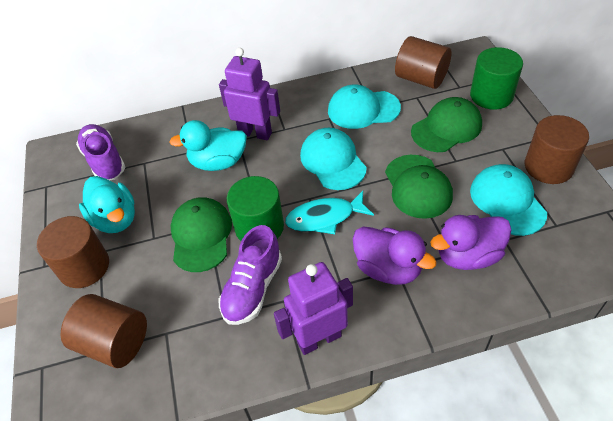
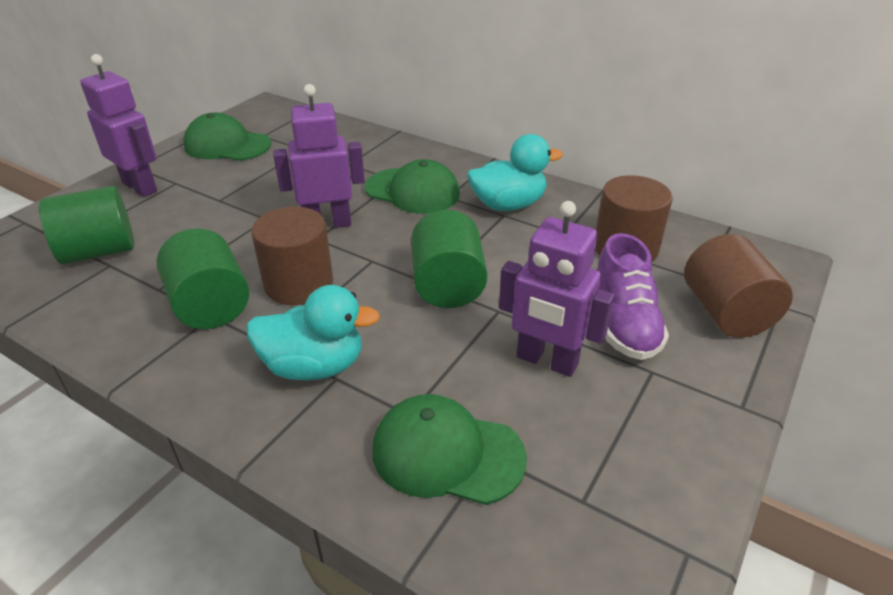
brown cylinder: [37,216,109,288] [61,294,147,368] [395,36,452,89] [525,115,589,184] = 4 -> [251,207,333,305] [595,175,672,262] [684,234,793,338] = 3
green cylinder: [227,176,284,241] [470,47,523,110] = 2 -> [39,186,134,265] [157,228,249,329] [411,210,488,308] = 3
purple duck: [353,227,437,285] [430,215,512,270] = 2 -> none = 0
purple robot: [219,48,280,140] [274,262,353,355] = 2 -> [80,54,157,197] [273,84,365,228] [499,201,614,377] = 3
purple shoe: [76,124,125,180] [219,225,282,325] = 2 -> [597,233,669,360] = 1
turquoise cap: [300,128,367,190] [328,85,401,129] [470,164,547,236] = 3 -> none = 0
turquoise fish: [285,191,374,234] = 1 -> none = 0

